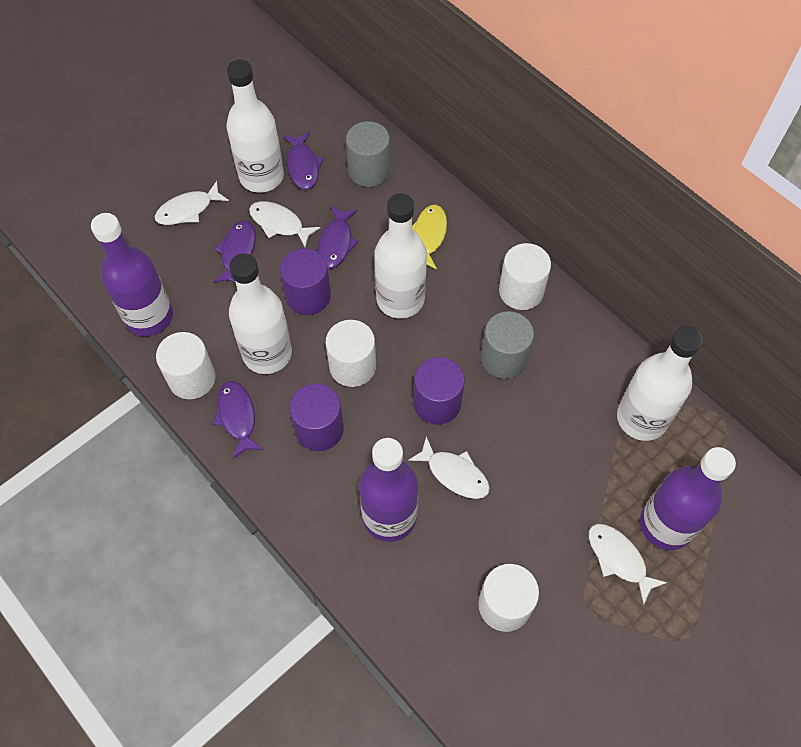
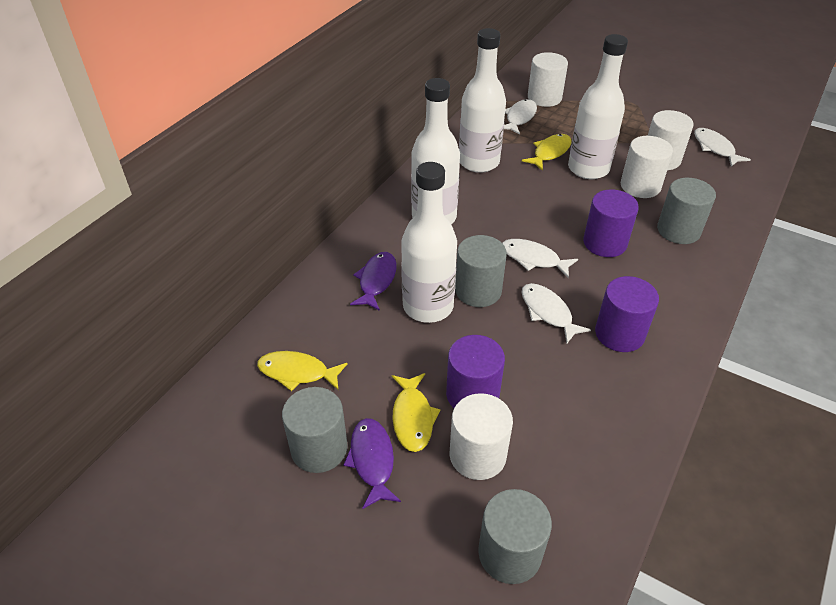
grey cylinder: [346,121,390,187] [481,311,534,379] = 2 -> [282,387,348,473] [455,235,507,307] [478,489,552,584] [657,178,716,244] = 4
purple bottle: [91,213,173,337] [359,438,418,542] [640,447,736,550] = 3 -> none = 0
purple fish: [213,221,256,283] [213,381,264,459] [283,132,324,190] [317,206,359,269] = 4 -> [343,418,401,509] [350,252,397,311] = 2
yellow fish: [412,205,447,269] = 1 -> [257,351,348,391] [392,373,441,452] [522,134,572,171] = 3

